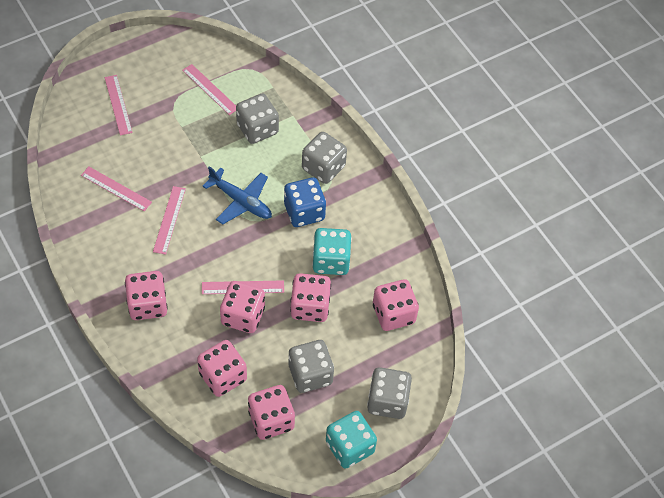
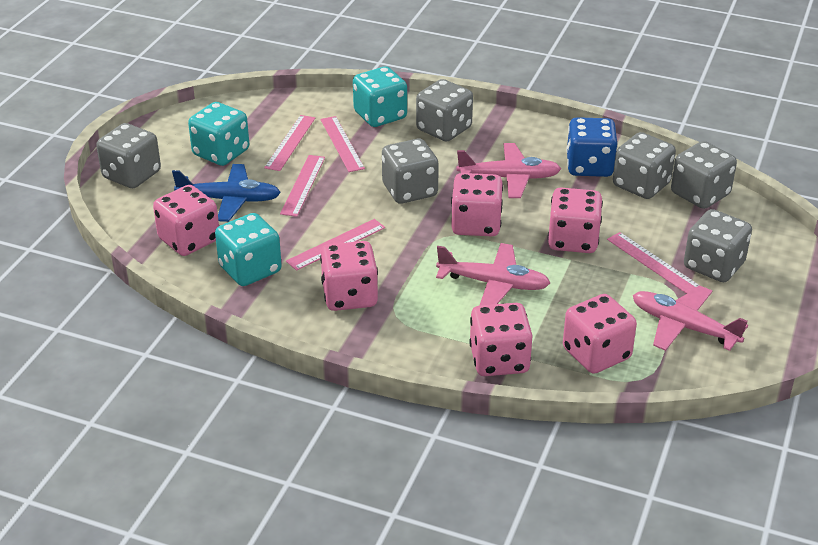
grey dice: [236,93,279,144] [289,340,334,393] [302,132,347,184] [367,367,412,419] = 4 -> [96,123,161,188] [382,139,439,204] [416,79,473,141] [613,132,676,199] [671,141,737,209] [684,209,752,282] = 6
pink plane: none = 0 -> [436,243,550,306] [457,143,561,198] [633,286,748,351] = 3
turquoise dice: [312,228,352,275] [326,411,377,469] = 2 -> [188,102,249,166] [215,213,282,286] [353,66,407,127] = 3

